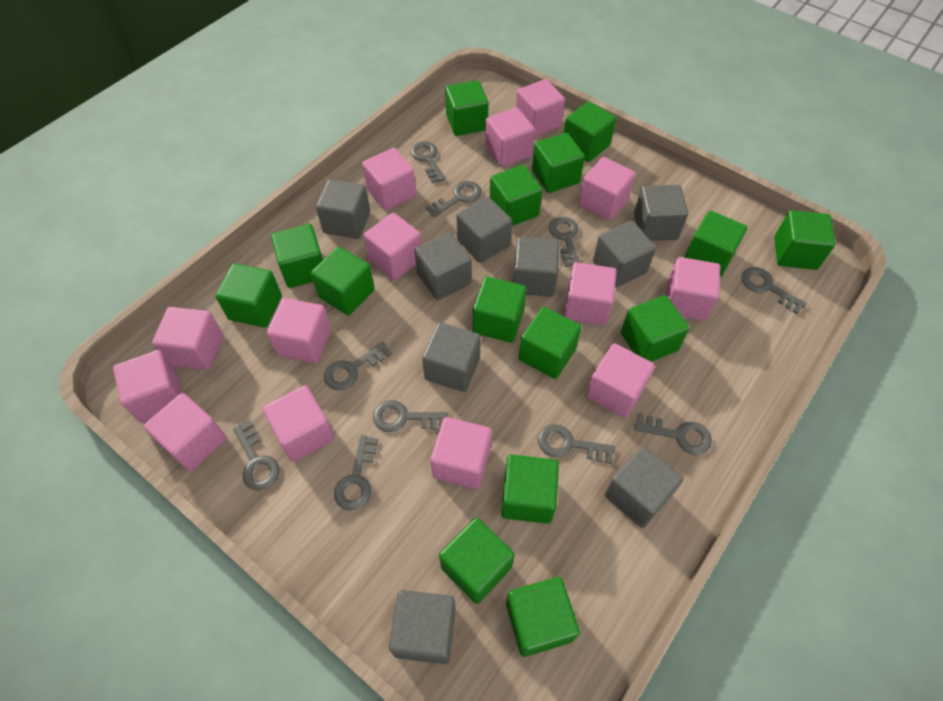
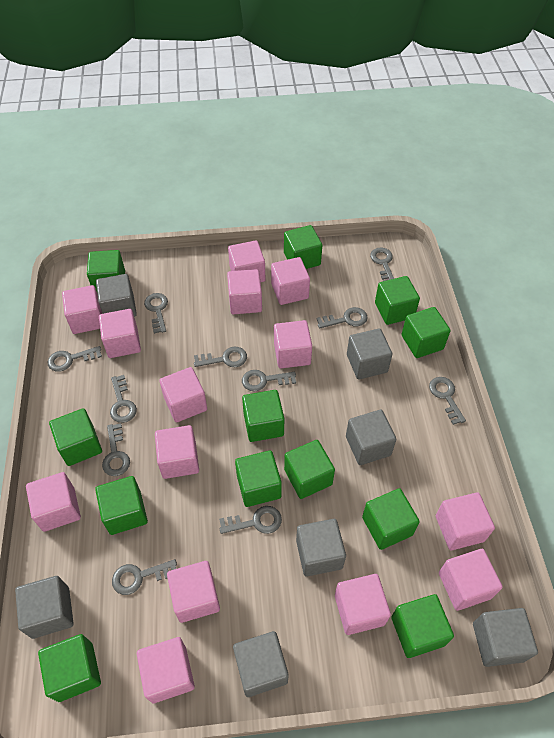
green cube: [215,263,282,328] [271,224,323,288] [311,246,375,316] [439,518,515,604] [445,80,489,136] [473,277,527,343] [490,165,542,226] [501,455,559,524] [506,577,580,657] [519,307,582,379] [532,133,585,193] [564,101,616,162] [621,295,689,362] [684,211,747,277] [774,210,836,270] = 15 -> [38,634,101,702] [49,408,102,466] [87,250,125,291] [95,476,148,535] [235,450,282,507] [242,390,284,442] [284,225,322,269] [284,440,335,499] [362,488,420,550] [375,276,420,325] [391,594,454,658] [401,307,451,358] = 12
grey cube: [316,179,370,239] [389,590,456,664] [415,232,471,300] [422,322,481,392] [456,197,512,263] [513,237,560,297] [593,221,656,287] [604,446,683,528] [634,185,688,241] = 9 -> [15,576,74,639] [96,274,137,317] [233,631,289,697] [296,519,346,577] [346,410,396,465] [347,328,393,379] [473,608,538,667] = 7
grey key: [233,421,280,491] [324,341,392,390] [334,435,378,511] [373,400,448,432] [410,141,446,184] [426,181,482,217] [538,424,615,464] [549,217,581,267] [634,413,712,455] [741,267,807,314] = 10 -> [48,346,102,372] [102,423,130,476] [110,375,137,423] [112,559,177,595] [144,293,168,334] [194,347,247,367] [219,506,282,534] [242,370,296,391] [317,307,368,329] [370,248,394,281] [429,377,466,425] = 11

